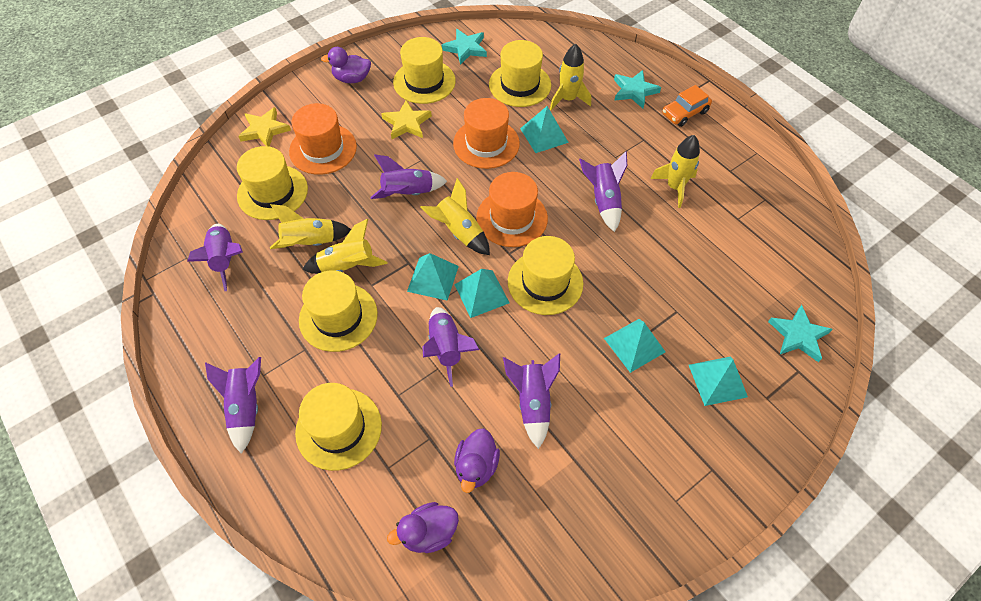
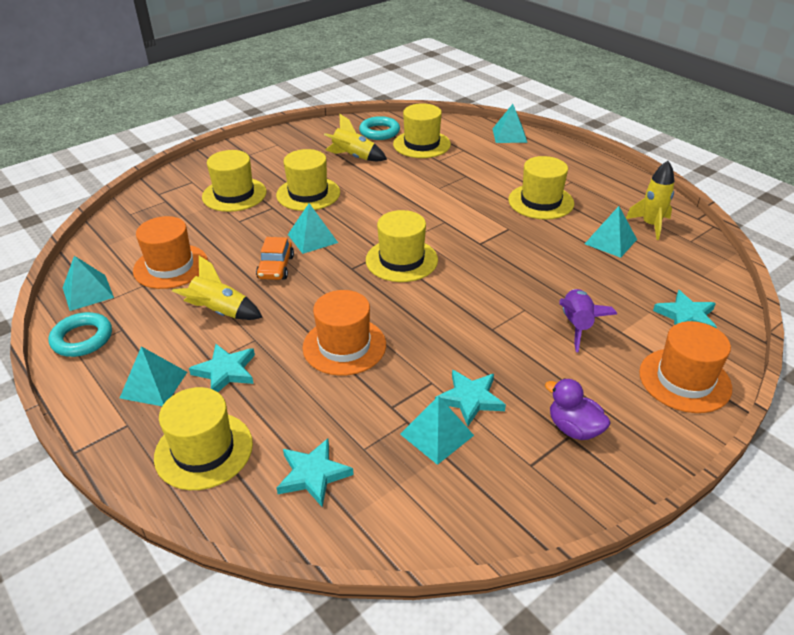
purple duck: [321,47,371,83] [387,502,459,553] [454,428,500,493] = 3 -> [545,378,611,440] = 1
purple rocket: [187,224,243,291] [205,357,261,453] [370,154,447,199] [423,307,479,387] [503,353,560,449] [579,151,627,232] = 6 -> [559,289,617,353] = 1
turquoise pyramid: [407,253,459,301] [454,269,510,318] [520,106,569,153] [604,319,665,373] [689,357,748,406] = 5 -> [63,256,114,311] [120,346,187,406] [288,203,338,254] [400,396,474,465] [493,104,527,143] [585,206,637,258] = 6
turquoise ring: none = 0 -> [49,312,112,357] [359,116,400,140] = 2
turquoise star: [441,29,487,65] [614,70,661,108] [768,305,833,362] = 3 -> [189,344,255,392] [277,438,354,507] [435,370,506,426] [653,290,717,328] = 4
yellow rocket: [270,204,351,249] [303,219,387,274] [420,178,490,255] [550,44,591,110] [650,135,700,208] = 5 -> [172,256,263,320] [324,113,387,161] [626,161,674,240] = 3
yellow star: [238,107,291,147] [381,100,432,139] = 2 -> none = 0

